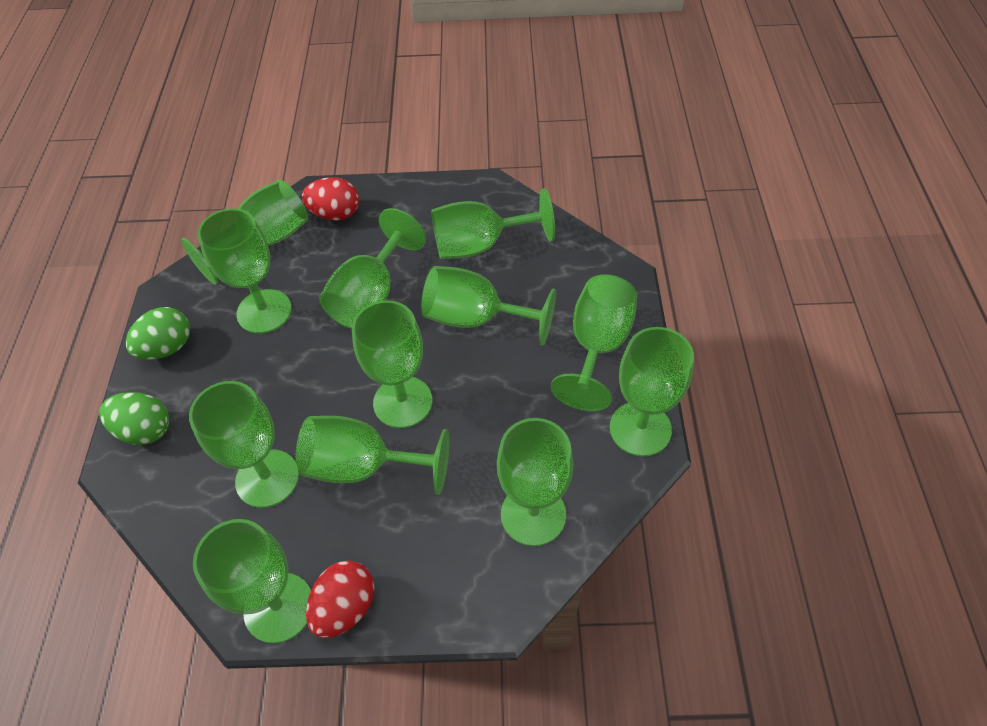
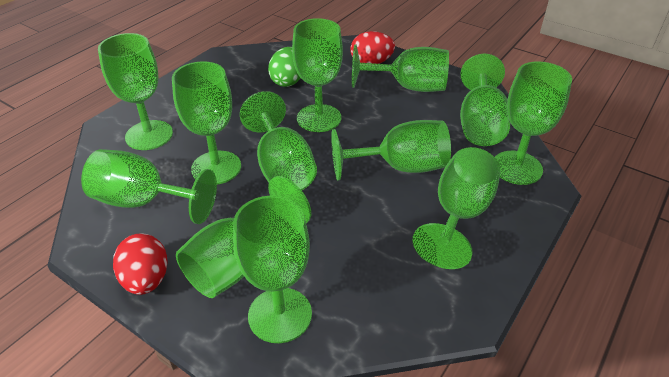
green egg: [99,392,169,445] [126,307,190,360] = 2 -> [268,47,300,87] = 1

